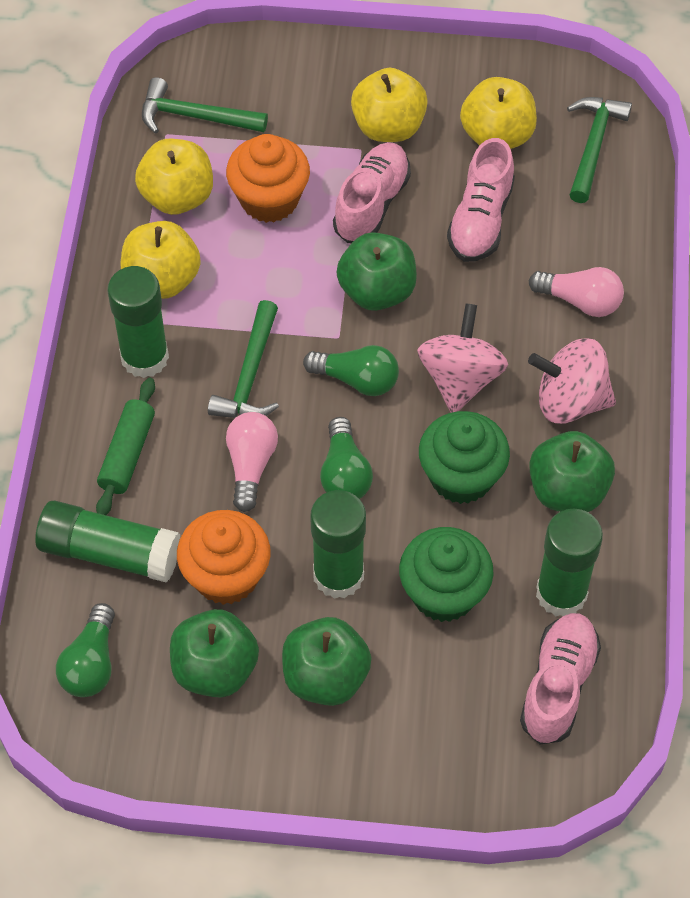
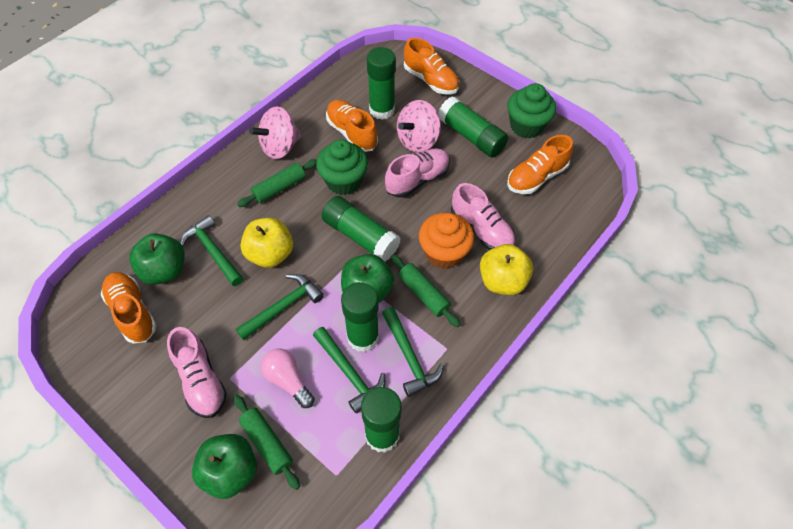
green apple: [170,609,259,698] [282,617,372,706] [337,232,417,311] [529,431,615,512] = 4 -> [129,233,185,285] [192,434,257,499] [341,254,394,304] = 3
green glue stick: [35,501,180,583] [107,266,169,378] [310,490,366,599] [536,509,603,616] = 4 -> [322,196,401,262] [341,282,379,352] [361,387,402,453] [367,47,396,120] [438,96,508,158] = 5
green hammer: [142,77,268,134] [208,300,279,418] [567,97,632,203] = 3 -> [180,215,243,286] [236,274,324,340] [313,327,385,414] [382,307,444,397] = 4
green light bulb: [56,603,115,697] [303,345,399,396] [320,417,373,499] = 3 -> none = 0
green rolling pin: [96,378,155,515] = 1 -> [233,395,300,490] [237,159,317,207] [391,254,460,327] = 3
orange cupcake: [177,510,271,605] [226,134,310,223] = 2 -> [419,212,474,269] = 1
orange shoe: none = 0 -> [101,272,157,344] [326,100,378,152] [404,38,459,94] [507,135,573,194] = 4
pink light bulb: [226,412,278,512] [529,267,624,317] = 2 -> [261,349,315,408] = 1
yellow apple: [120,221,201,299] [135,139,213,215] [351,68,428,142] [460,77,537,149] = 4 -> [241,218,293,268] [480,244,533,295] = 2

